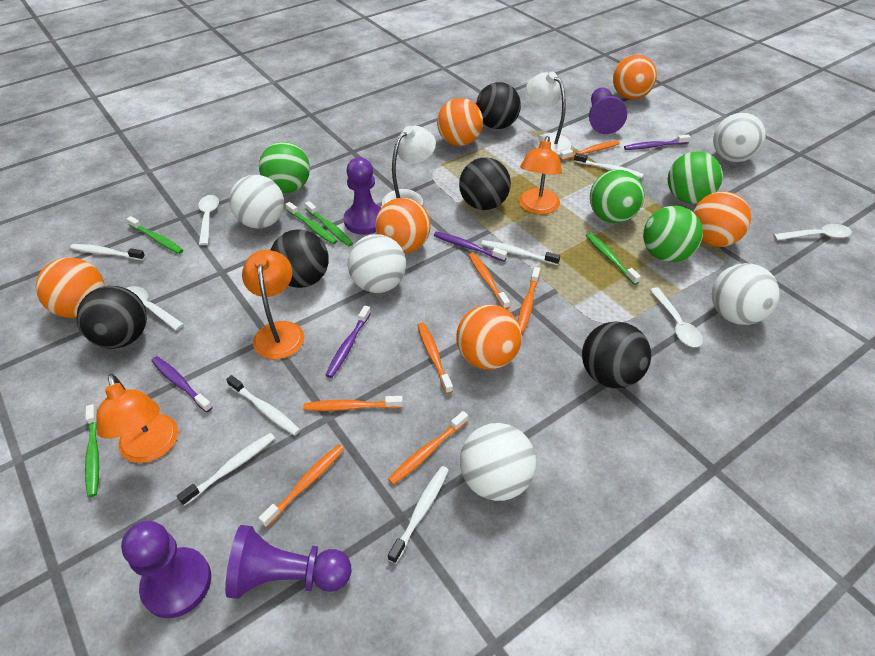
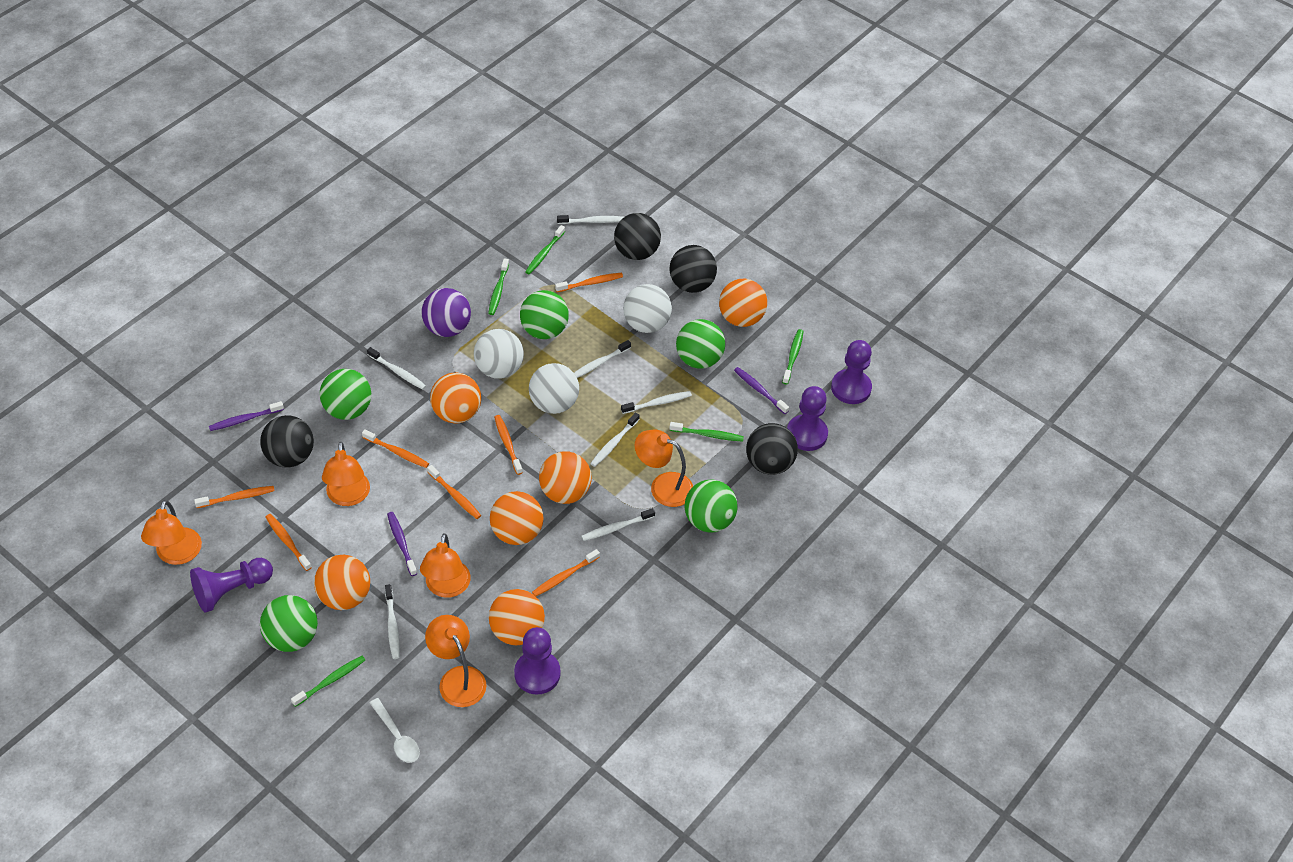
black ball: [76,286,147,349] [271,230,329,288] [459,157,511,210] [476,82,521,129] [582,321,651,388] = 5 -> [260,415,314,468] [614,213,661,260] [669,245,717,293] [746,423,798,475] = 4
green ball: [259,142,310,193] [590,170,644,223] [643,206,703,262] [668,151,723,204] = 4 -> [260,595,318,652] [320,369,371,420] [520,290,569,339] [676,319,725,369] [685,480,738,532] = 5
orange lamp: [97,374,178,463] [242,250,304,359] [519,136,562,215] = 3 -> [141,500,202,565] [322,442,370,506] [420,533,471,598] [425,615,487,707] [634,429,693,507] = 5
purple ball: none = 0 -> [421,288,471,337] = 1
purple toothbrush: [151,356,213,412] [326,305,371,378] [434,231,507,261] [624,134,691,150] = 4 -> [209,401,284,431] [387,512,417,576] [734,367,789,414] = 3
white ball: [229,175,284,229] [348,234,406,293] [460,423,536,501] [712,263,780,325] [713,113,766,162] = 5 -> [474,329,524,379] [529,363,579,414] [623,284,672,333] = 3
white lamp: [382,126,436,206] [526,72,571,155] = 2 -> none = 0
white spoon: [126,286,184,331] [198,195,219,245] [650,287,703,347] [773,224,852,240] = 4 -> [370,698,420,763] = 1
white toothbrush: [70,244,145,260] [177,433,275,506] [226,375,300,435] [388,466,449,564] [481,240,560,265] [574,153,644,178] = 6 -> [367,347,426,390] [385,584,400,659] [557,215,624,224] [574,340,631,378] [581,508,655,541] [590,412,640,467] [621,391,692,414] = 7

